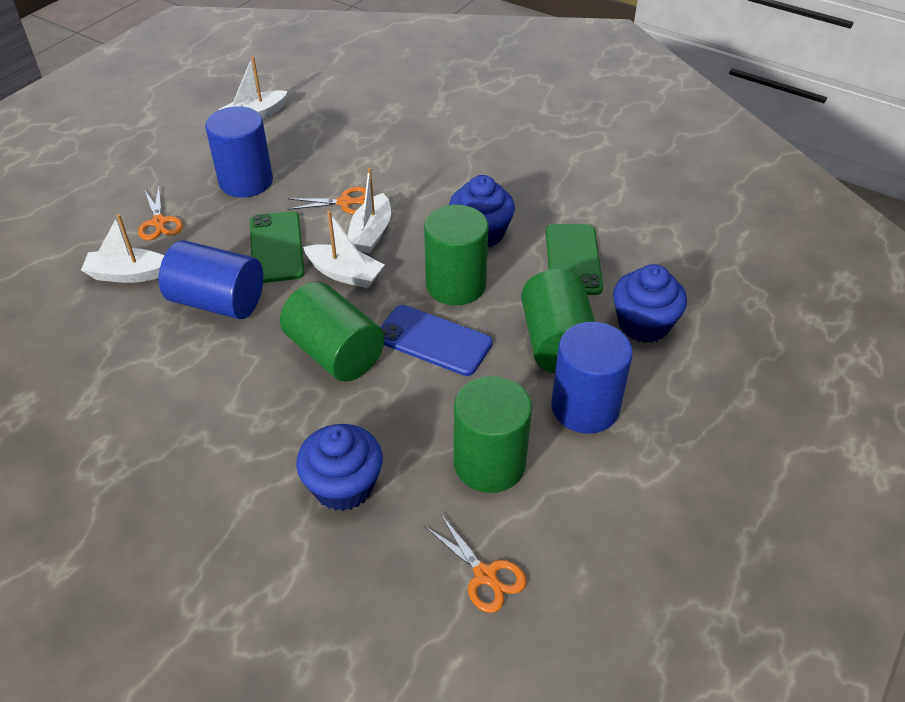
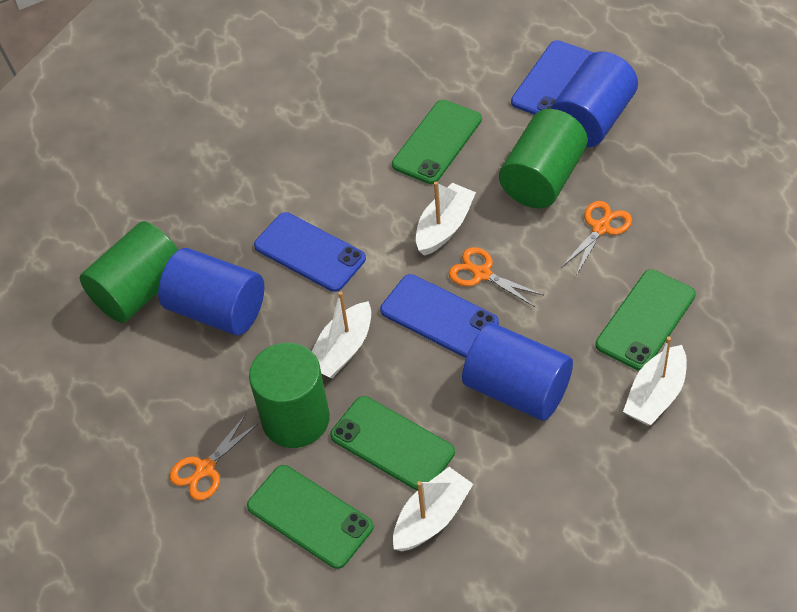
blue cupcake: [296,424,383,511] [449,175,515,247] [613,264,687,343] = 3 -> none = 0
blue phone: [380,305,493,376] = 1 -> [254,212,366,292] [380,274,499,358] [511,40,593,115] = 3
green cylinder: [280,281,385,382] [424,205,488,305] [454,376,532,493] [521,269,595,373] = 4 -> [80,221,178,323] [249,343,330,448] [499,109,588,208] = 3
green phone: [250,211,305,283] [546,224,603,295] = 2 -> [247,465,374,569] [330,396,455,491] [392,100,482,184] [595,269,696,371] = 4

